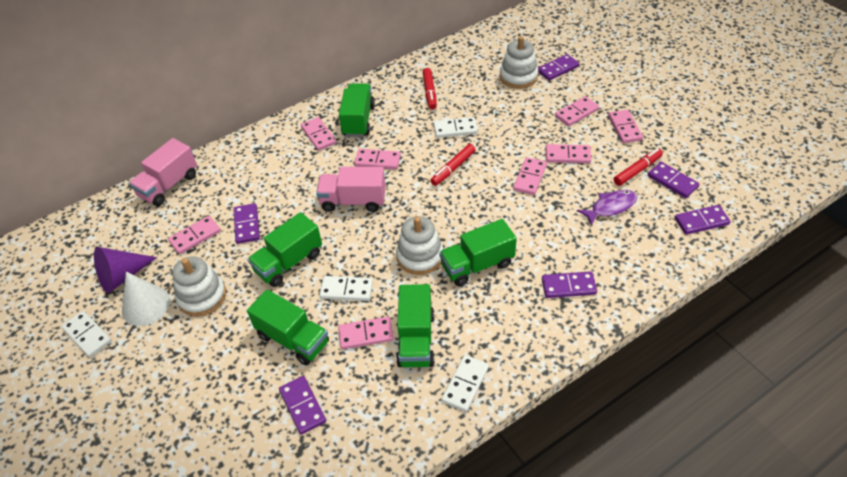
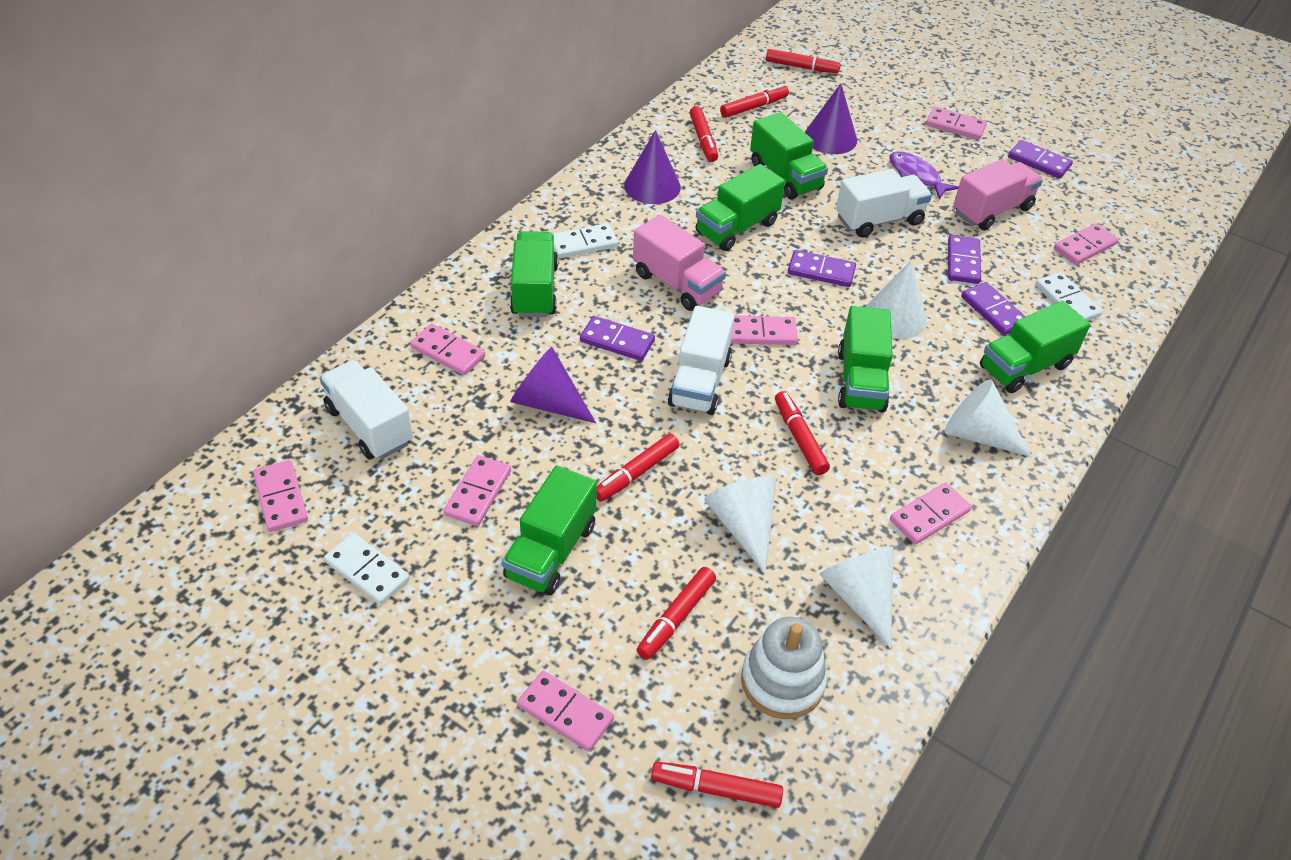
green truck: [247,290,329,365] [248,212,322,287] [339,83,375,137] [396,284,434,367] [439,219,517,286] = 5 -> [502,465,597,595] [510,231,558,317] [696,164,785,251] [750,112,828,199] [838,306,893,412] [980,301,1091,393] = 6
purple cone: [94,247,157,293] = 1 -> [510,347,596,423] [624,130,681,204] [805,83,857,154] = 3
purple domino: [233,203,260,244] [279,376,326,435] [538,54,579,81] [542,271,597,298] [648,162,700,198] [675,205,731,235] = 6 -> [580,316,655,361] [788,250,856,287] [948,235,981,284] [961,282,1026,335] [1008,140,1073,178] = 5
red marker: [423,68,437,109] [430,144,476,186] [614,148,663,186] = 3 -> [597,434,679,502] [637,567,716,660] [651,762,783,808] [690,106,718,162] [720,84,789,118] [766,49,841,73] [775,391,830,475] = 7
white cone: [122,272,170,326] = 1 -> [704,477,777,574] [819,546,894,649] [866,261,927,339] [945,379,1032,457] = 4
white domino: [61,311,112,357] [319,276,373,301] [434,117,478,138] [441,355,489,412] = 4 -> [324,533,410,605] [554,223,618,259] [1035,272,1103,321] = 3
white stacking toy: [172,256,226,316] [396,216,444,275] [500,36,538,89] = 3 -> [741,617,827,719] = 1
white truck: none = 0 -> [320,360,413,460] [668,306,734,415] [836,169,932,238] = 3

